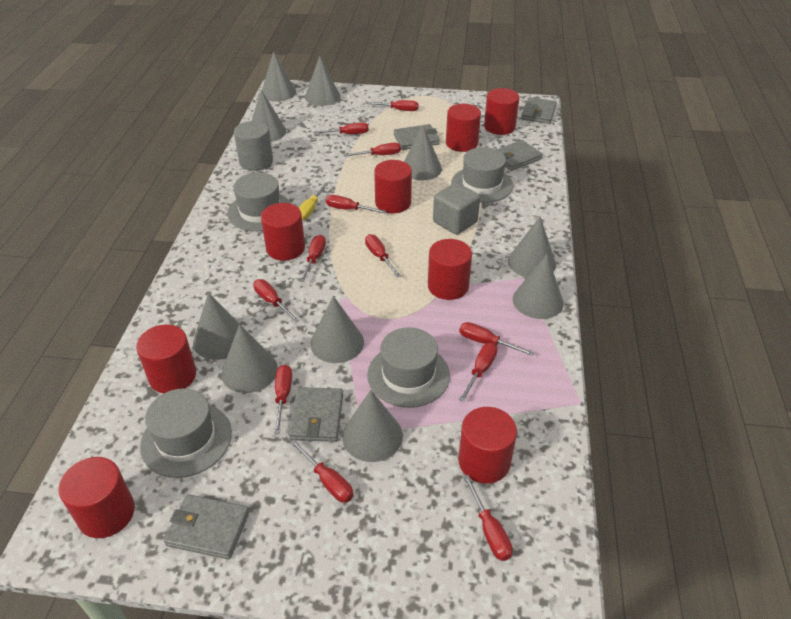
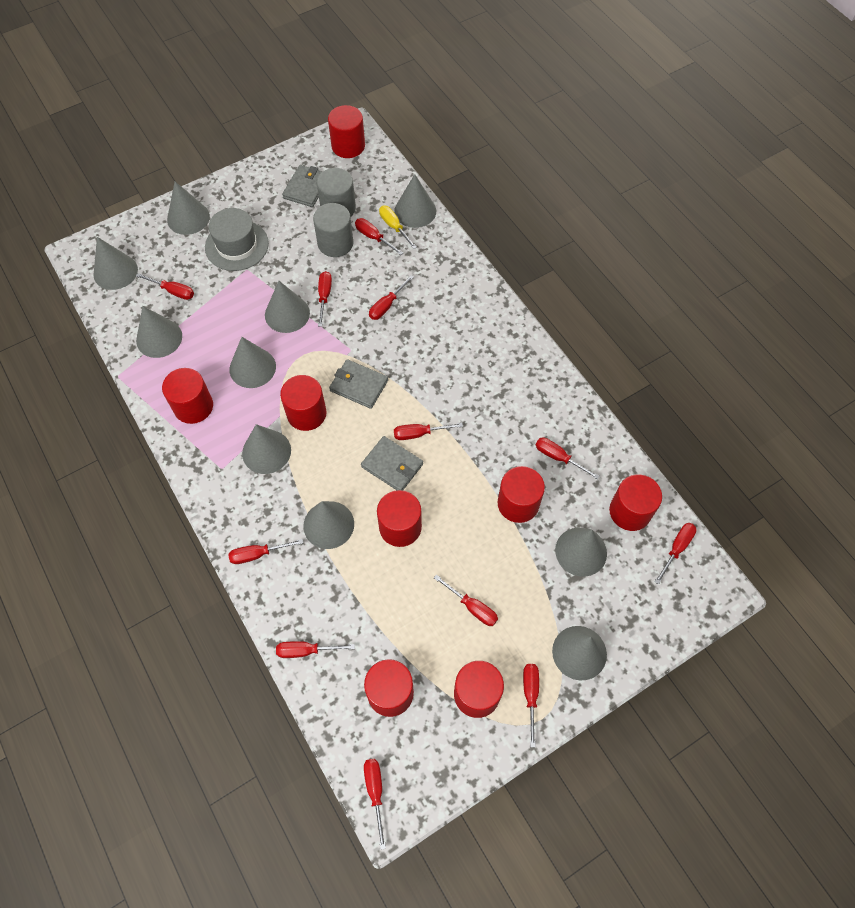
grey cube: [433,183,480,235] = 1 -> none = 0
grey cylinder: [234,121,273,171] = 1 -> [313,203,354,257] [317,168,356,217] = 2
grey hat: [140,388,232,478] [227,173,291,231] [367,327,450,408] [451,147,513,203] = 4 -> [205,208,269,271] = 1
grey wallet: [164,494,249,560] [288,387,343,442] [394,124,440,150] [496,140,543,171] [521,97,557,124] = 5 -> [282,165,323,207] [329,359,388,409] [361,436,423,491] = 3

